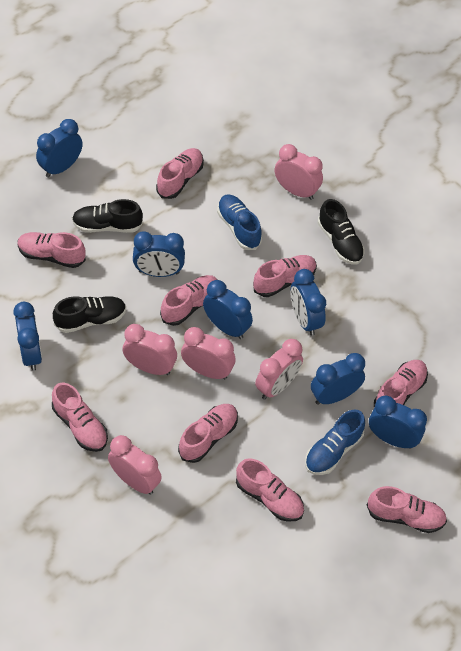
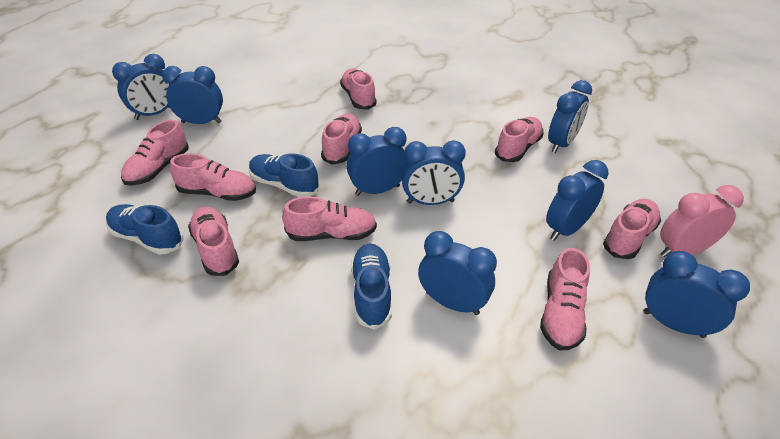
black shoe: [53,296,126,333] [72,199,143,233] [318,199,365,265] = 3 -> none = 0
blue clock: [13,302,42,371] [36,119,83,178] [133,231,185,277] [203,280,253,339] [291,269,326,336] [311,353,365,405] [369,396,427,449] = 7 -> [112,54,171,120] [162,66,223,124] [347,127,407,196] [401,140,466,205] [418,231,497,315] [546,160,608,241] [548,80,592,153] [643,251,750,338] = 8
blue shoe: [217,194,262,250] [305,410,365,475] = 2 -> [106,204,184,255] [249,153,319,197] [351,244,392,330] = 3
pink clock: [108,435,162,495] [123,324,177,375] [181,327,235,380] [255,339,303,400] [275,144,323,200] = 5 -> [660,185,744,257] = 1

